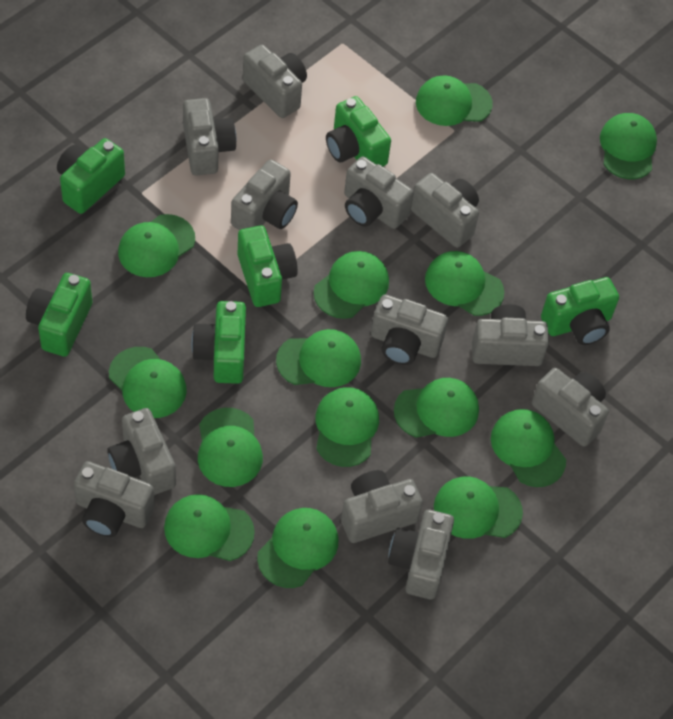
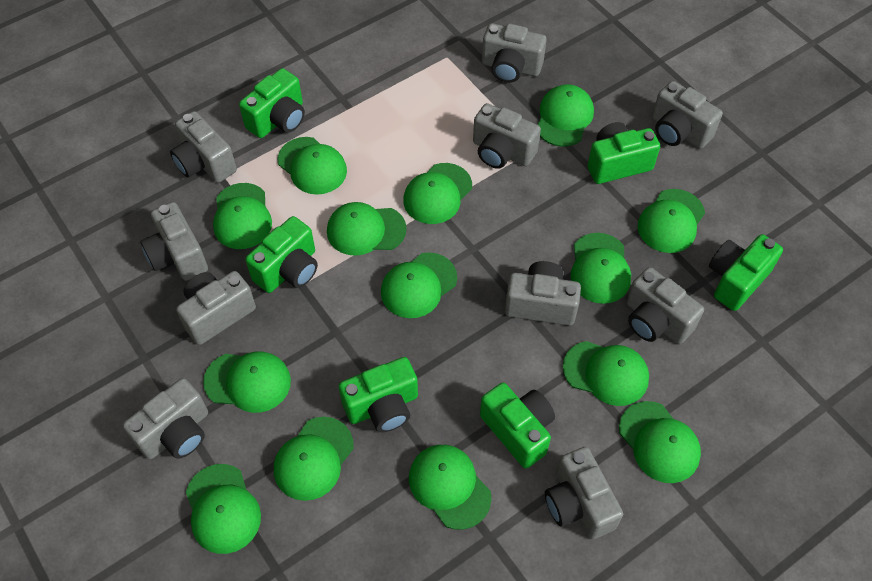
grey camera: [74,461,155,537] [107,408,176,495] [183,98,236,176] [231,159,298,230] [243,45,307,118] [341,470,423,543] [344,156,414,229] [371,294,448,365] [388,510,454,599] [411,173,479,248] [472,304,549,366] [532,368,609,447] = 12 -> [123,378,208,459] [140,202,208,281] [170,111,237,183] [176,271,256,345] [473,103,541,169] [482,23,547,83] [505,261,581,326] [545,447,623,539] [626,267,704,344] [652,81,723,149] = 10

